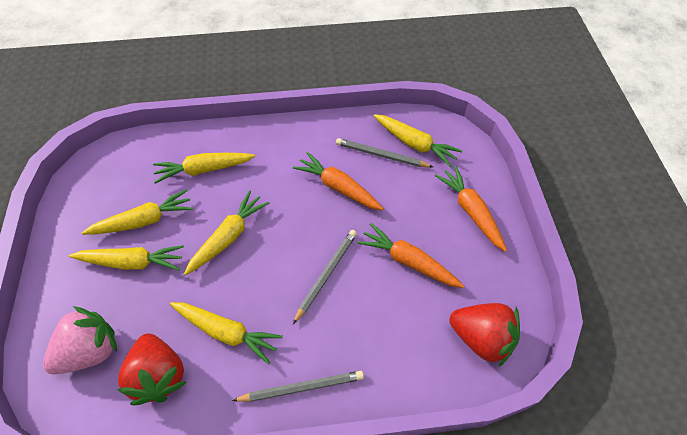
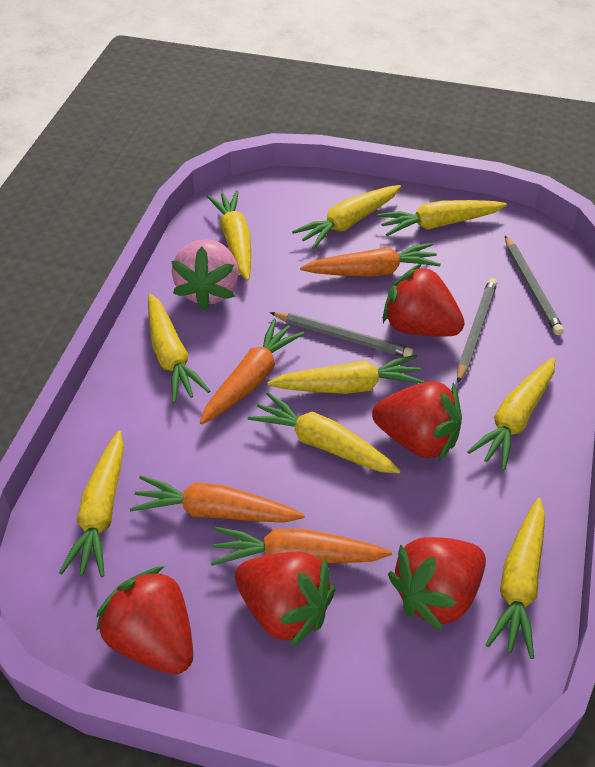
orange carrot: [293,152,384,211] [357,223,464,288] [435,166,507,252] = 3 -> [130,475,305,523] [200,319,305,425] [211,527,392,566] [300,243,441,277] = 4
red strawberry: [117,333,187,405] [450,303,520,367] = 2 -> [96,566,193,674] [235,552,335,648] [372,382,462,462] [383,263,465,336] [388,537,486,631] = 5
yellow carrot: [69,245,184,271] [82,189,193,235] [153,153,255,184] [170,302,283,364] [184,190,269,275] [374,114,462,167] = 6 -> [59,431,124,577] [148,294,210,403] [206,190,251,281] [248,392,401,473] [267,355,425,394] [292,185,401,249] [377,200,507,236] [467,357,555,471] [486,498,545,659] = 9

